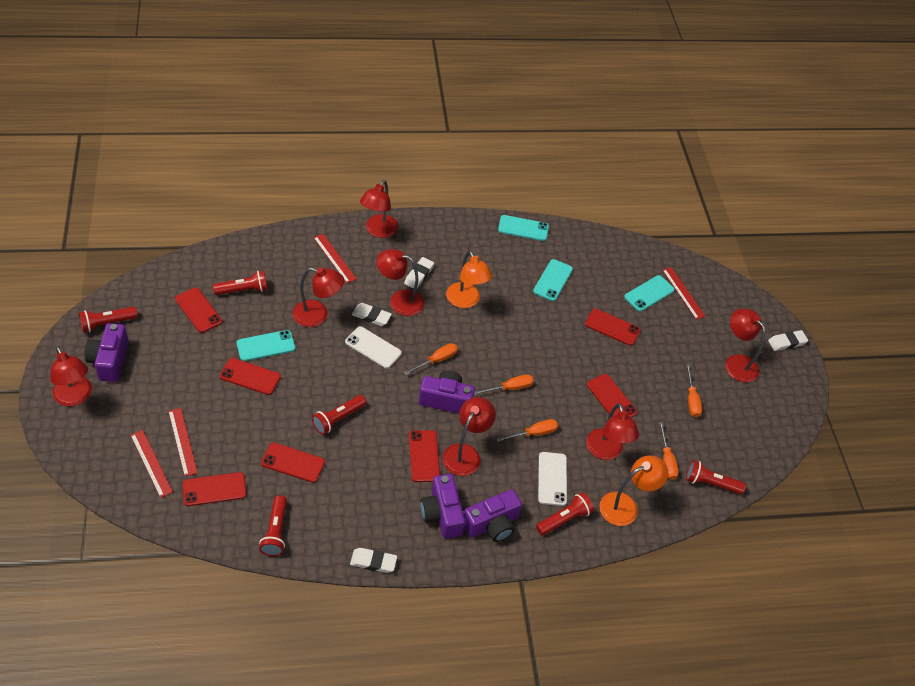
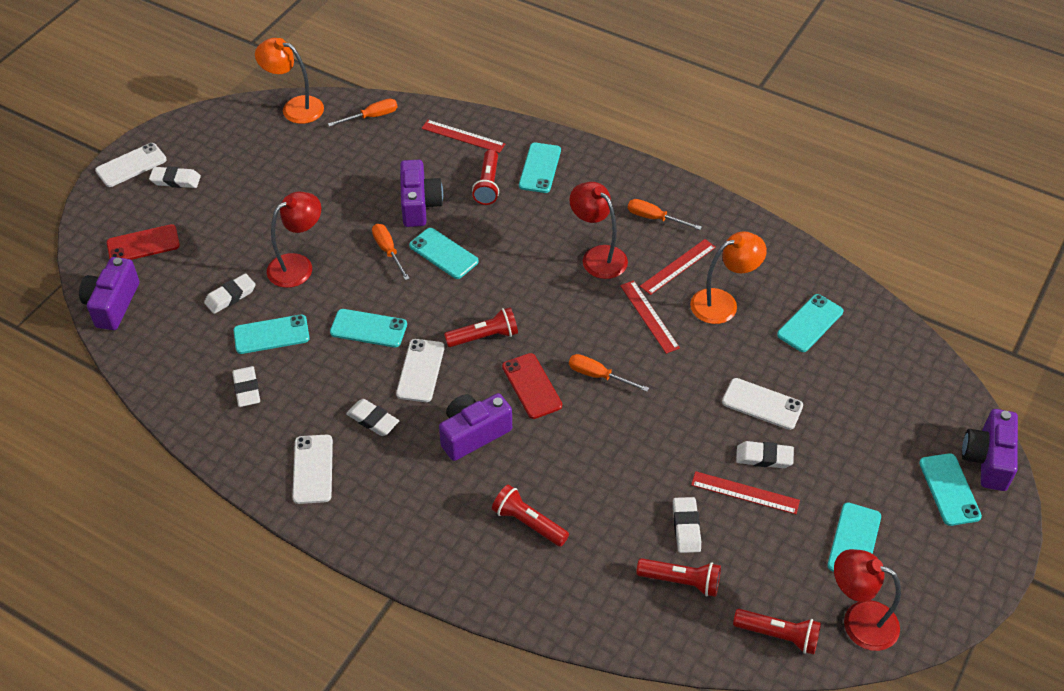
orange screwdriver: [404,343,458,375] [474,374,534,395] [497,419,558,442] [659,422,679,480] [686,364,702,417] = 5 -> [328,99,397,127] [372,224,410,280] [569,354,649,392] [628,199,702,230] = 4
red flashlight: [79,307,138,333] [213,271,268,295] [259,495,287,556] [312,395,366,435] [536,492,594,535] [686,460,746,494] = 6 -> [444,307,518,347] [472,150,499,205] [492,485,569,547] [636,558,721,597] [733,609,821,655] = 5
red lamp: [50,346,92,406] [292,267,344,327] [360,180,398,238] [376,249,424,316] [442,397,496,476] [586,403,639,460] [725,308,765,382] = 7 -> [267,192,321,288] [569,182,628,279] [834,549,901,651] = 3
red phone: [175,288,222,333] [182,472,246,506] [220,358,281,395] [261,442,325,483] [409,430,440,482] [585,309,640,346] [587,374,637,417] = 7 -> [107,224,180,260] [502,353,562,419] = 2
turquoise phone: [237,330,295,361] [498,215,549,241] [533,259,573,301] [624,275,675,311] = 4 -> [234,315,310,354] [330,309,407,347] [409,228,479,279] [519,143,561,193] [777,294,843,352] [827,502,881,572] [919,453,982,526] = 7
white eraser: [350,548,397,573] [352,303,392,326] [404,257,434,289] [768,330,808,351] = 4 -> [149,166,201,188] [204,273,256,314] [232,366,260,407] [346,399,399,436] [673,497,701,553] [736,441,794,468] = 6
white phone: [345,326,402,368] [538,452,567,506] = 2 -> [95,143,167,187] [292,435,333,504] [396,339,445,402] [722,378,803,430] = 4

